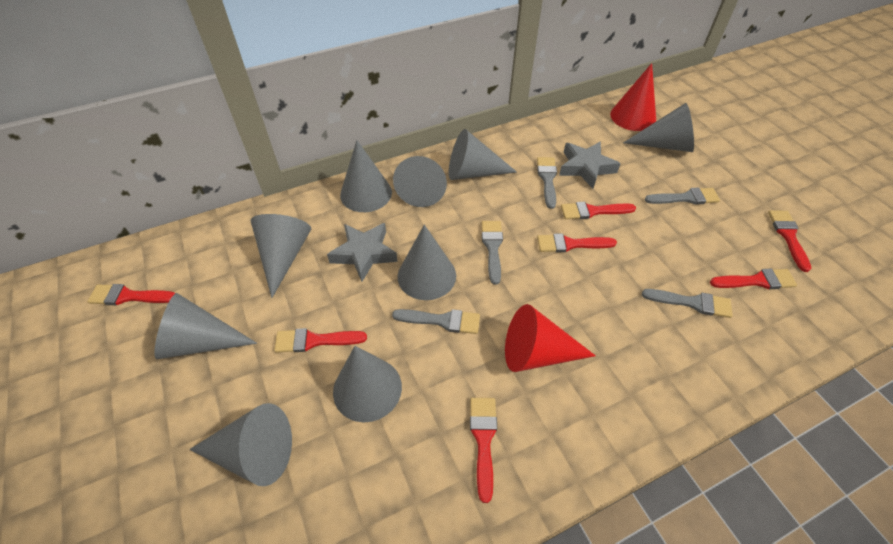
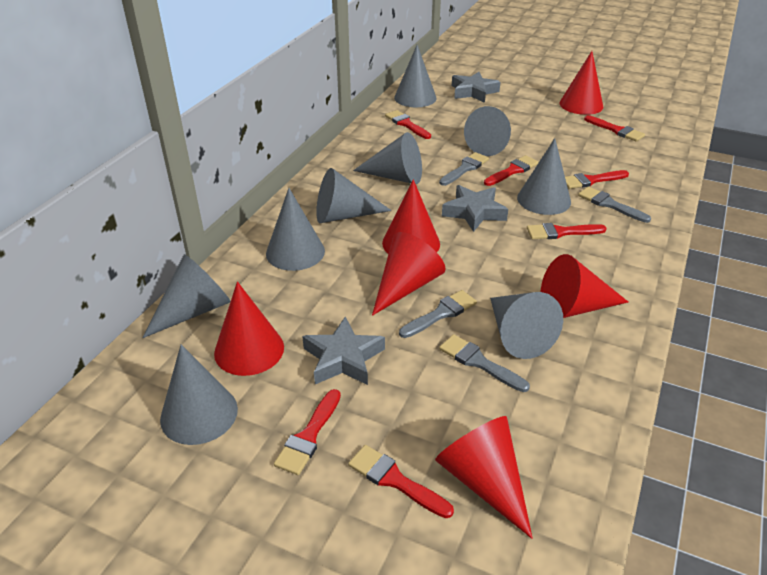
grey brush: [392,309,480,334] [481,221,503,285] [537,157,557,209] [642,289,733,318] [644,187,720,205] = 5 -> [399,290,477,338] [439,152,489,186] [439,334,530,392] [578,187,651,223] = 4
grey star: [327,223,398,282] [559,141,621,188] = 2 -> [302,317,385,385] [442,185,508,232] [452,72,500,103] = 3
red cone: [505,304,596,372] [610,63,656,131] = 2 -> [214,281,284,376] [372,232,445,316] [382,179,440,254] [435,416,533,539] [541,254,628,318] [560,51,603,115] = 6

